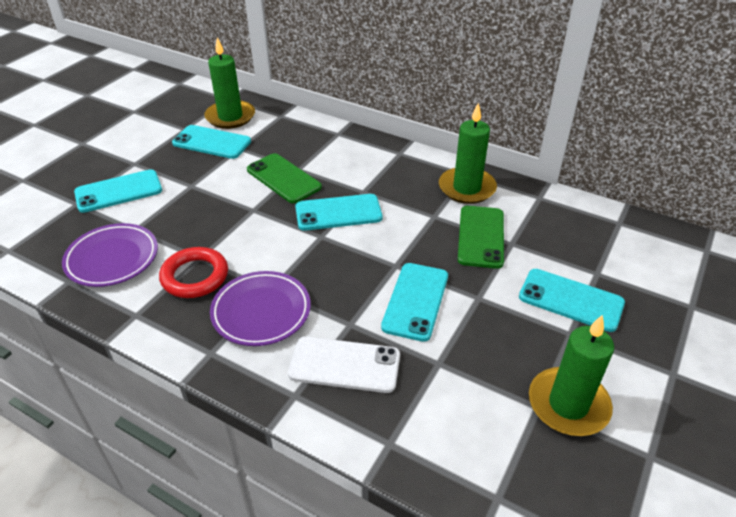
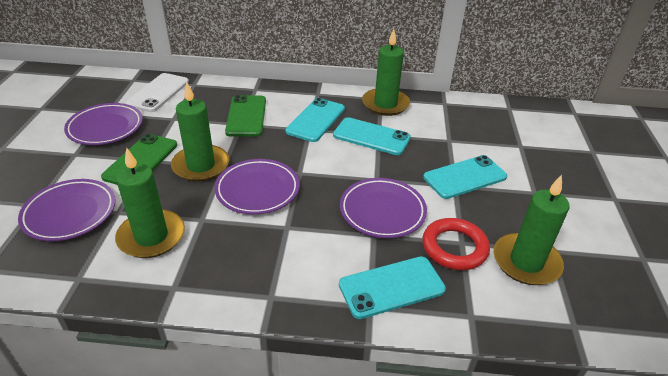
green candle: [204,37,255,129] [439,103,497,204] [529,314,614,436] = 3 -> [115,147,185,258] [171,82,229,182] [362,29,410,116] [493,175,569,285] = 4
purple plate: [62,223,158,287] [210,271,311,346] = 2 -> [18,179,115,241] [64,103,143,145] [215,159,299,215] [340,178,427,238] = 4
turquoise phone: [74,169,162,213] [172,125,251,159] [295,194,382,231] [381,263,448,342] [519,269,625,332] = 5 -> [286,98,345,142] [333,117,411,155] [339,256,446,319] [423,155,507,199] = 4

